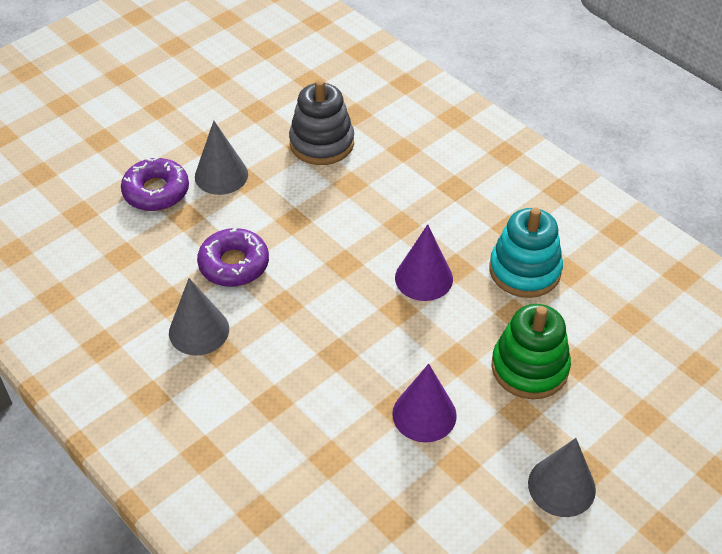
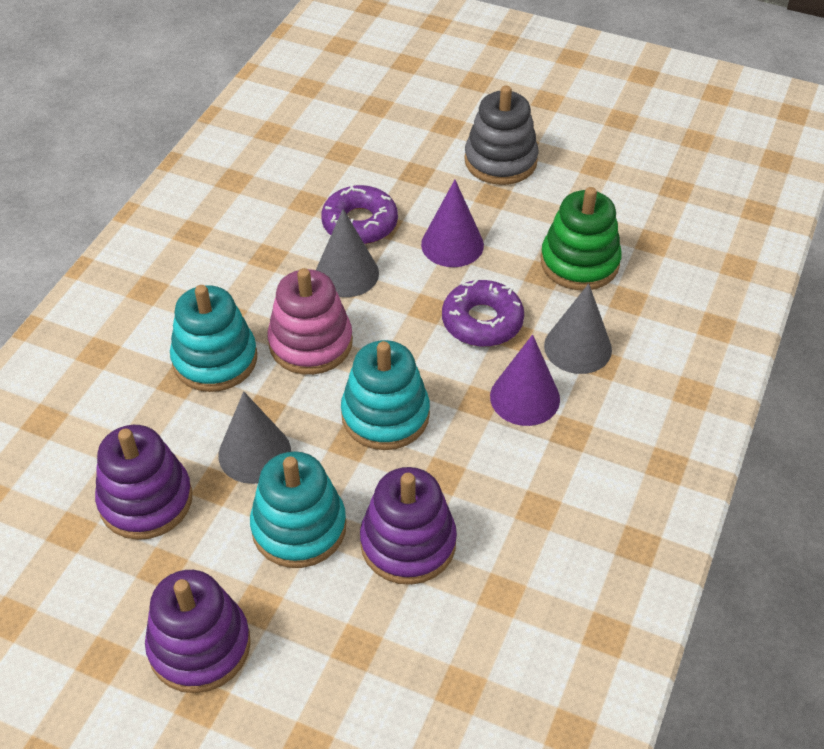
pink stacking toy: none = 0 -> [267,268,353,375] = 1
purple stacking toy: none = 0 -> [95,425,193,540] [145,570,251,693] [360,467,457,585] = 3
turquoise stacking toy: [489,207,563,298] = 1 -> [170,285,257,392] [250,451,346,568] [341,340,430,450] = 3

